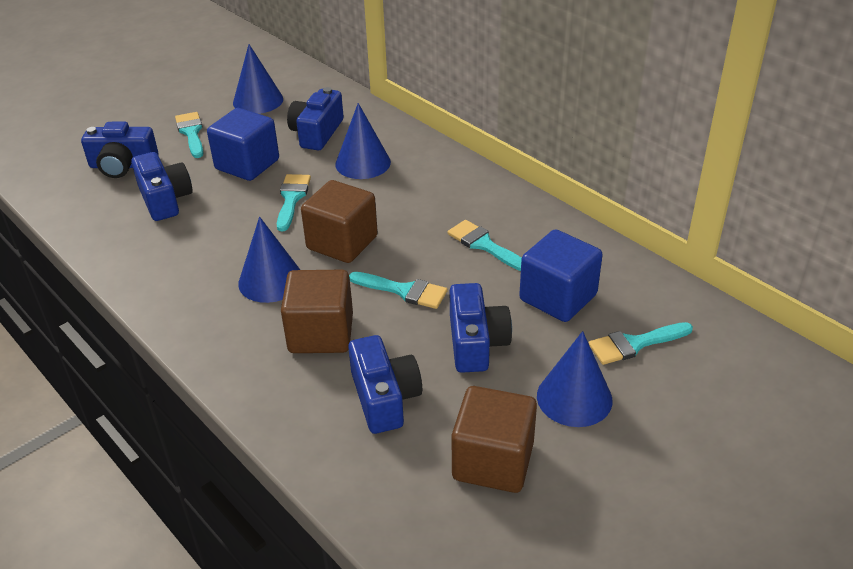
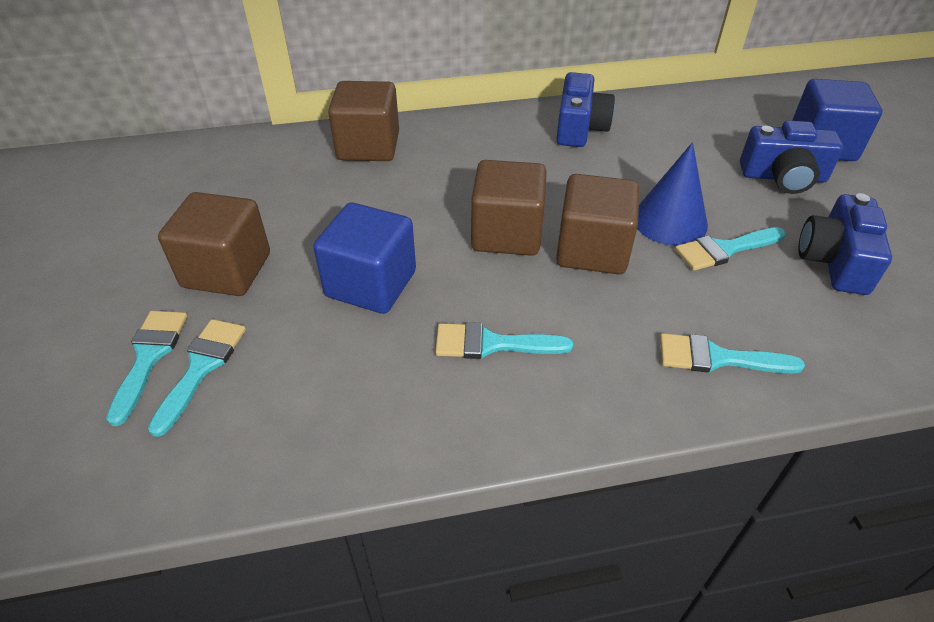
blue camera: [81,122,159,178] [131,152,193,221] [287,87,344,150] [348,335,422,434] [450,283,512,373] = 5 -> [556,72,615,147] [740,120,843,194] [798,193,892,295] = 3
blue cone: [233,44,283,114] [238,217,300,303] [335,103,391,179] [537,331,612,427] = 4 -> [637,142,708,246] = 1
brown cube: [281,270,353,353] [301,180,378,263] [452,386,537,493] = 3 -> [158,192,270,296] [328,81,399,161] [471,160,547,256] [556,174,639,274] = 4

